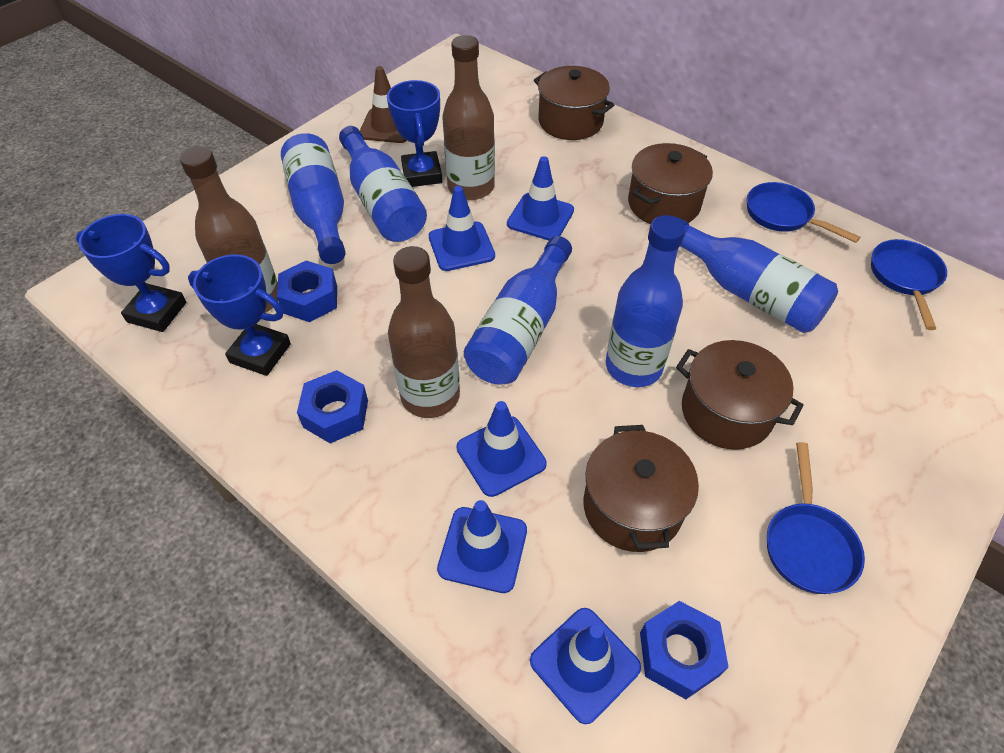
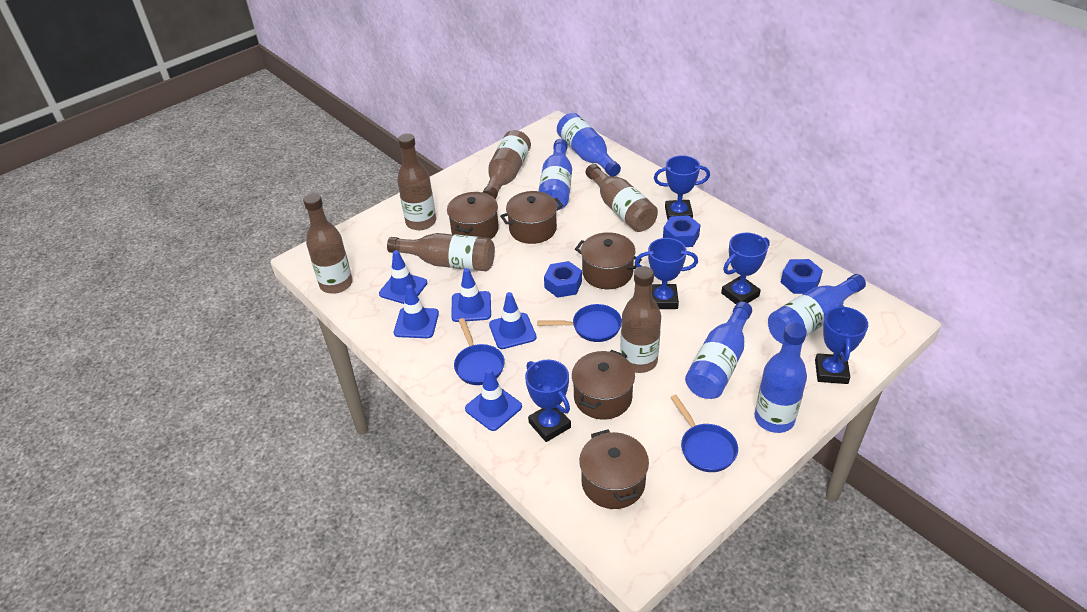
blue trophy: [76,214,186,332] [188,255,291,376] [387,80,442,187] = 3 -> [525,360,571,442] [635,238,698,309] [654,155,710,219] [721,232,770,304] [815,305,868,384] = 5
brown bottle: [180,146,278,313] [388,246,460,418] [442,35,495,200] = 3 -> [303,193,353,294] [387,233,495,271] [397,133,436,230] [483,130,531,200] [586,164,658,232] [620,266,661,373] = 6
brown pot: [534,66,614,140] [583,425,699,552] [628,143,713,224] [676,340,804,450] = 4 -> [447,192,499,239] [500,191,563,244] [572,350,635,420] [575,232,642,289] [579,430,649,509] = 5
brown traffic cone: [360,66,407,143] = 1 -> none = 0

